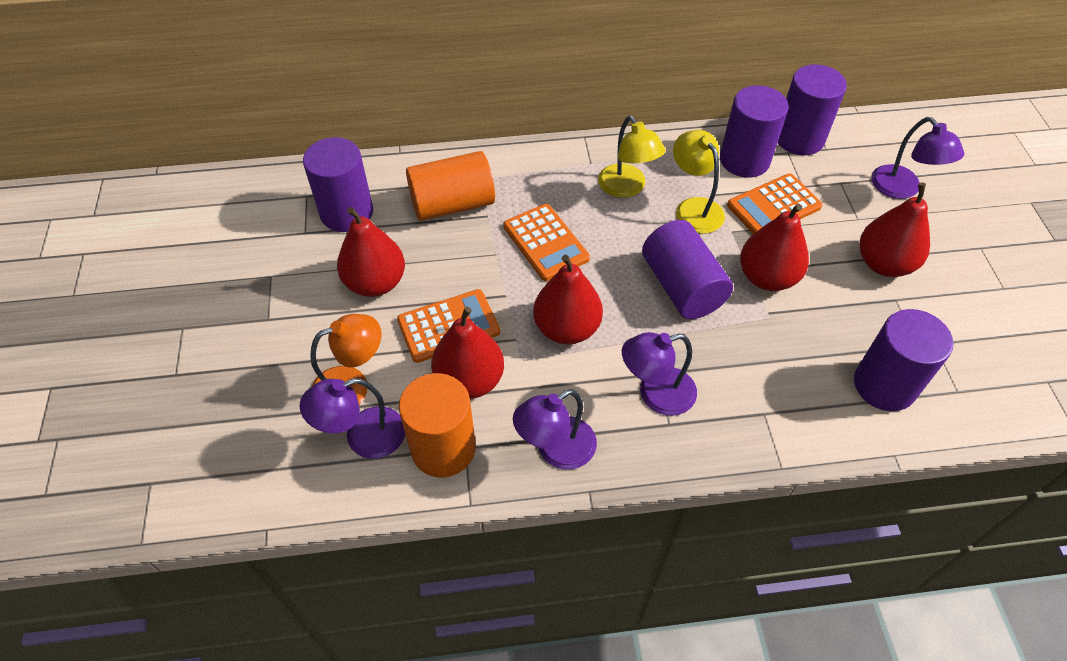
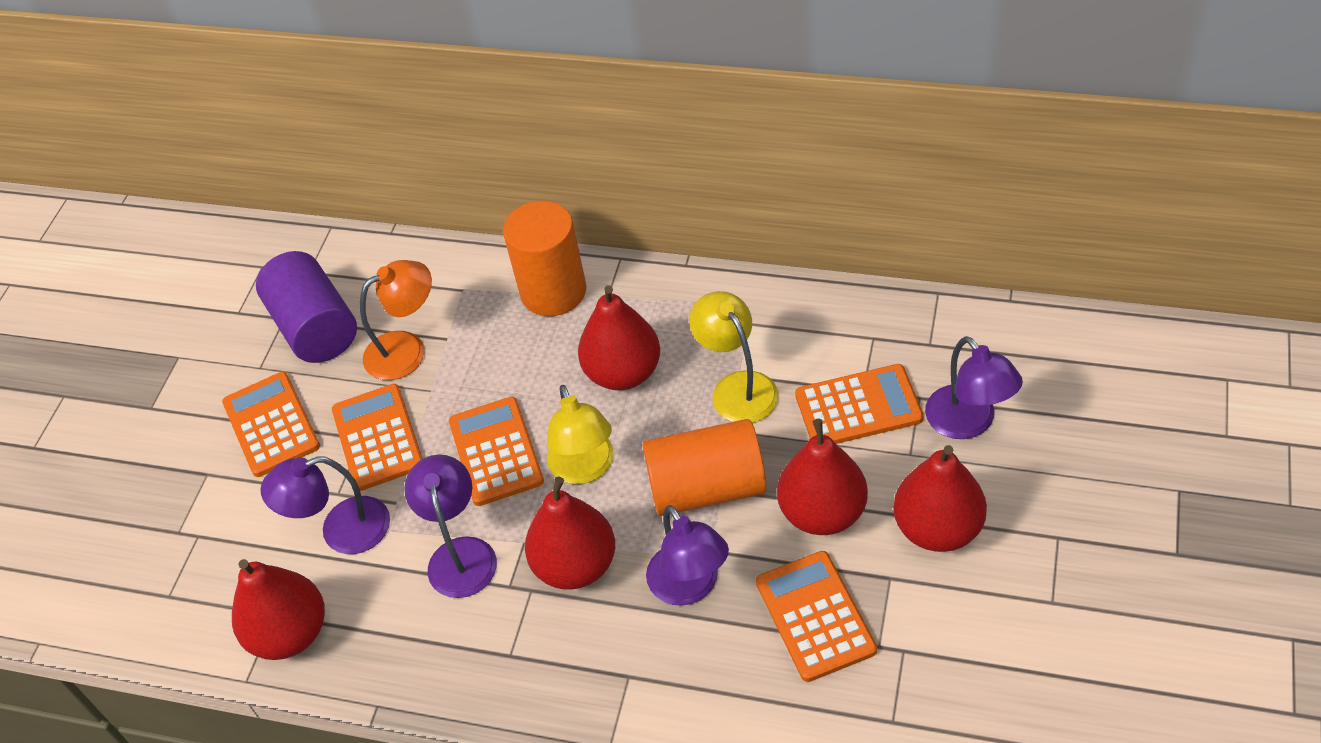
orange calculator: [397,289,500,363] [503,204,590,281] [727,173,823,234] = 3 -> [222,372,320,477] [332,384,423,491] [449,397,544,506] [756,551,877,682] [795,364,924,444] = 5
purple cylinder: [303,137,373,232] [642,220,733,319] [720,85,788,178] [778,64,847,155] [854,309,953,411] = 5 -> [256,251,357,363] = 1

